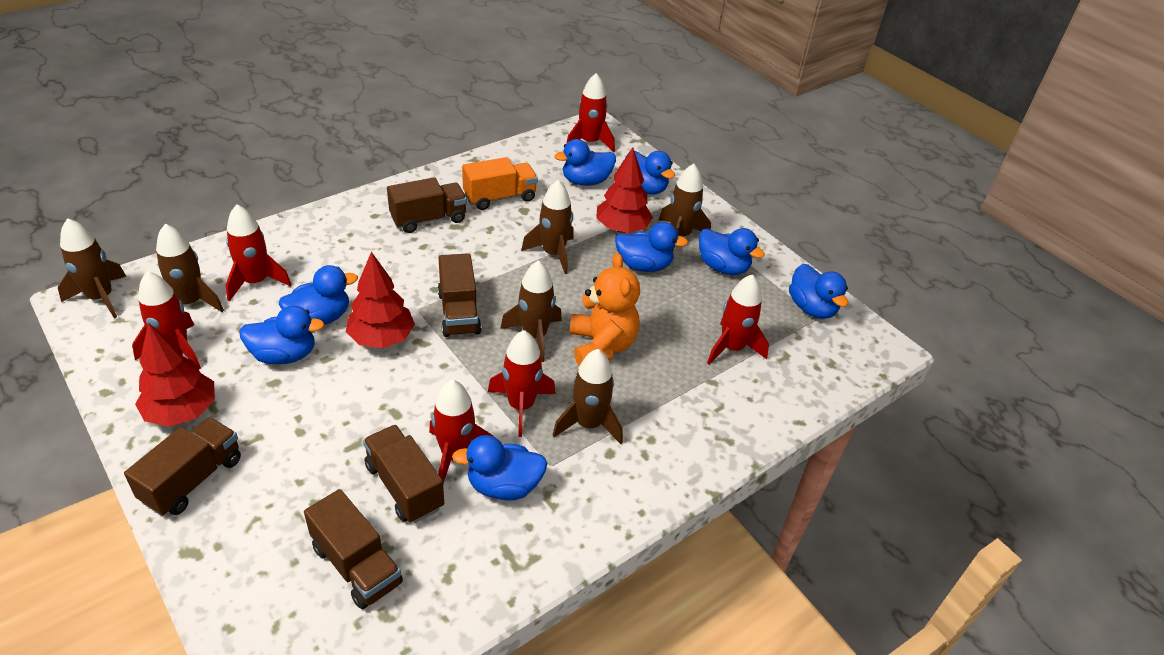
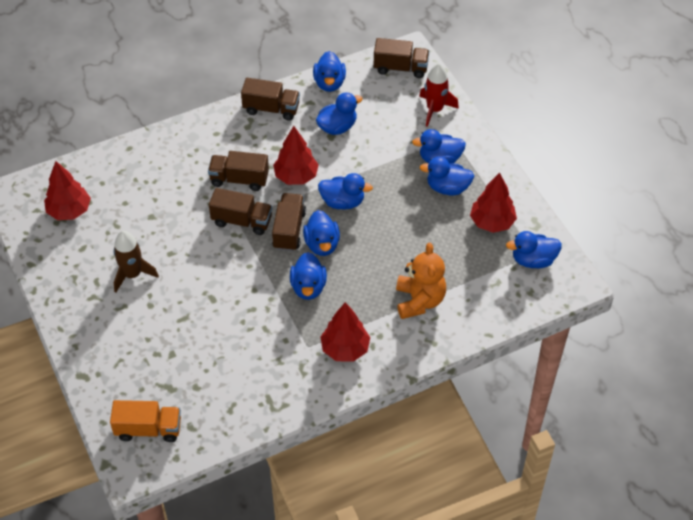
brown rocket: [58,218,126,318] [156,224,224,312] [500,260,562,362] [521,180,574,274] [553,349,623,444] [659,164,711,250] = 6 -> [113,231,159,293] = 1
red rocket: [132,271,201,369] [226,204,291,302] [429,380,494,483] [488,330,556,437] [566,73,615,152] [707,274,769,365] = 6 -> [419,63,459,127] = 1
red tree: [135,323,215,427] [346,252,415,348] [596,147,653,233] = 3 -> [44,161,91,220] [273,126,319,185] [320,302,370,362] [470,172,517,233] = 4

